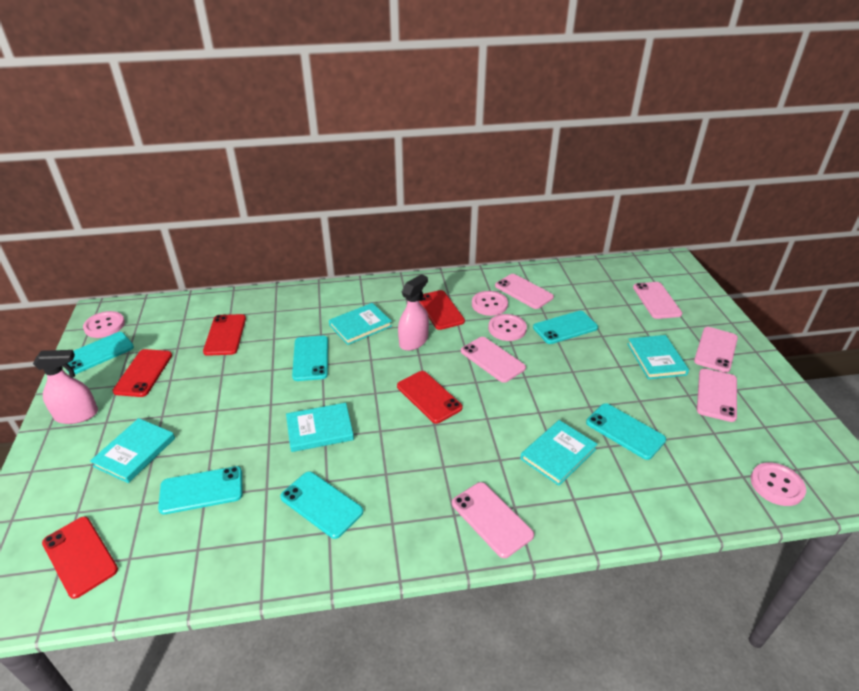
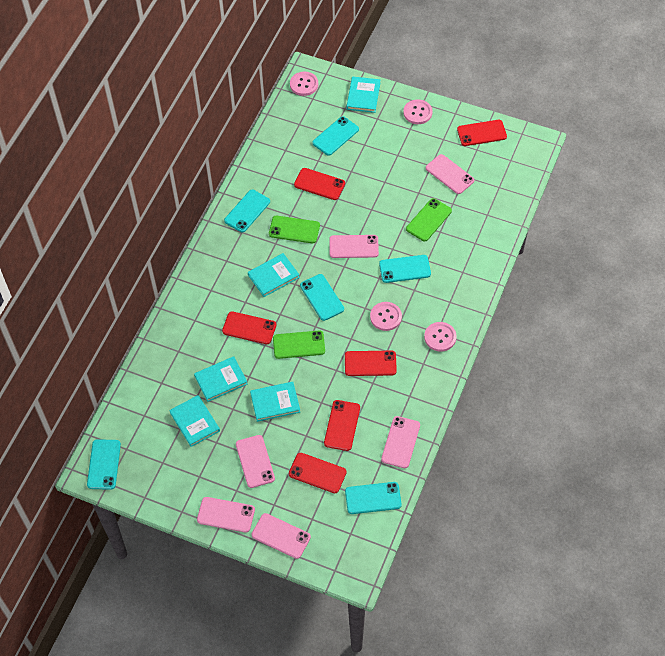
green phone: none = 0 -> [269,216,320,243] [273,330,325,359] [406,198,452,241] = 3
pink spray bottle: [33,350,98,424] [398,274,429,351] = 2 -> none = 0
red phone: [42,516,118,599] [112,349,172,397] [203,314,246,356] [397,371,463,424] [419,290,465,330] = 5 -> [222,311,276,344] [289,453,347,493] [294,168,345,200] [324,400,360,451] [345,351,397,376] [457,120,507,146] = 6

